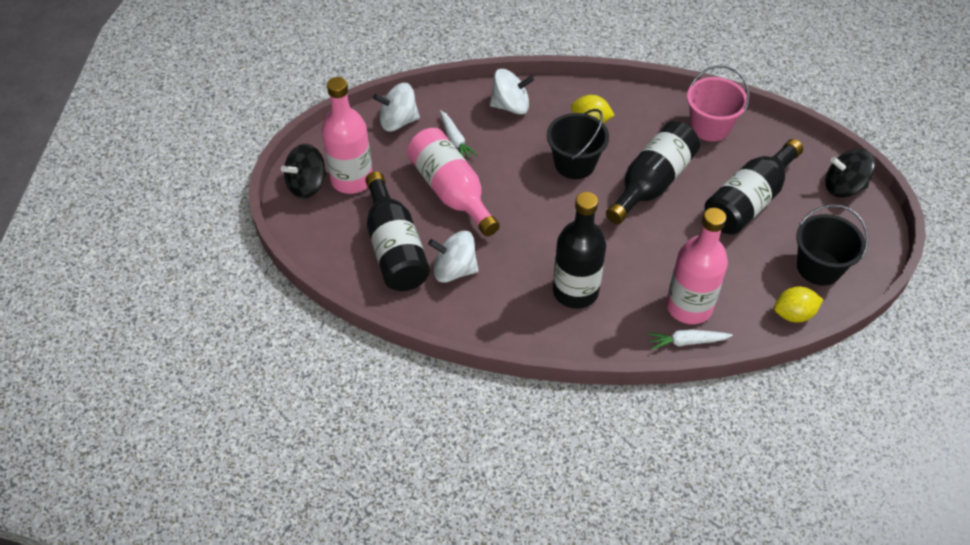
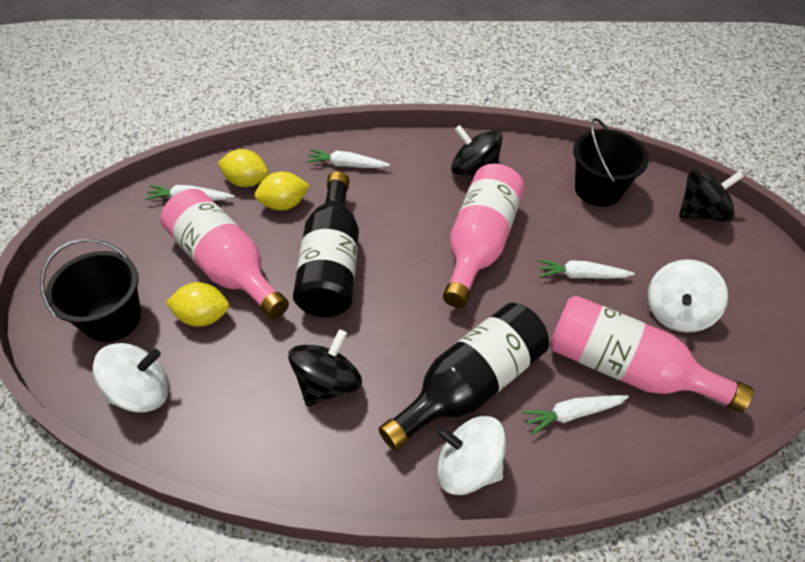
black bottle: [365,171,430,291] [553,192,606,309] [606,121,700,224] [704,139,803,235] = 4 -> [293,171,359,317] [379,303,549,451] = 2
black spinning top: [281,144,326,199] [825,149,875,198] = 2 -> [288,329,362,407] [451,125,503,176] [679,169,744,222] = 3
pink bucket: [687,65,749,141] = 1 -> none = 0
white carrot: [440,110,477,158] [648,329,733,350] = 2 -> [145,185,234,201] [306,149,390,168] [522,395,629,435] [538,259,635,279] = 4
yellow lemon: [571,95,615,123] [774,286,823,322] = 2 -> [166,282,229,326] [218,149,268,187] [255,172,310,210] = 3

